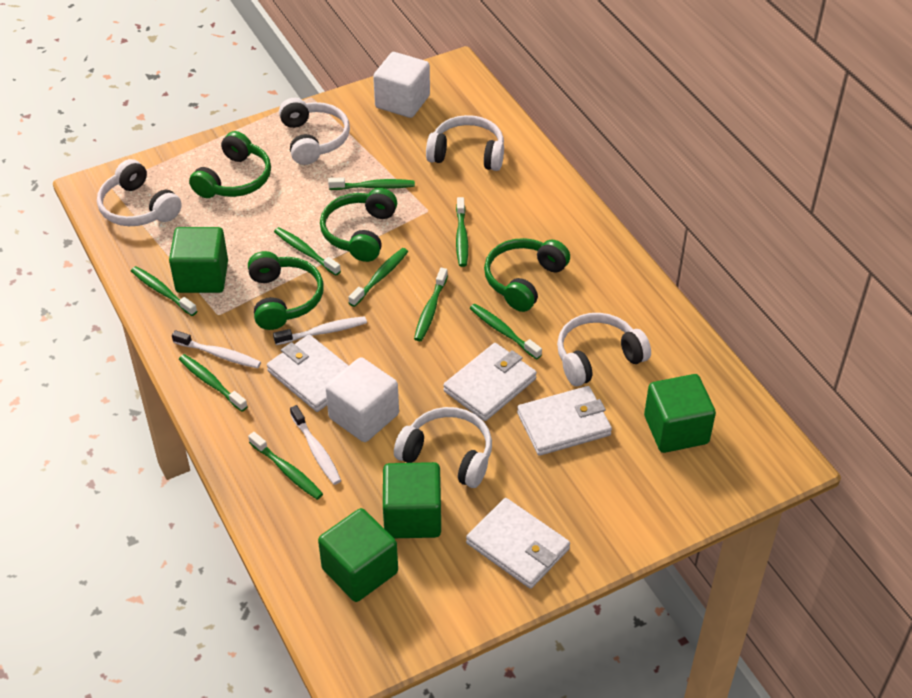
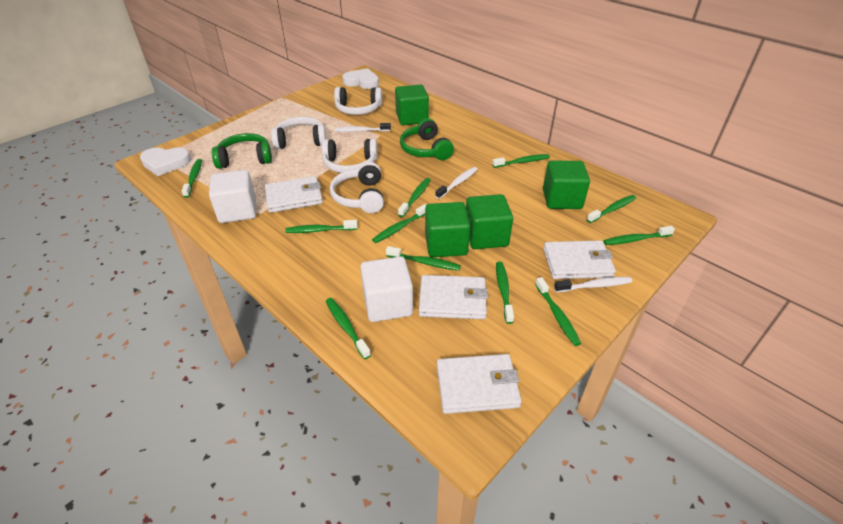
green headphones: [189,131,271,198] [248,251,324,330] [320,188,397,262] [484,238,570,312] = 4 -> [212,133,272,169] [400,118,454,160] = 2
green toothbrush: [131,266,197,316] [179,354,248,412] [248,432,323,500] [274,227,341,275] [328,177,415,190] [348,248,408,307] [414,268,448,341] [456,197,468,267] [470,304,542,360] = 9 -> [181,159,202,198] [285,220,358,233] [326,298,371,359] [372,204,426,243] [386,246,461,271] [398,178,431,217] [492,154,550,168] [496,262,514,324] [535,277,581,346] [587,195,636,223] [603,226,675,245] = 11
white headphones: [97,159,182,226] [279,98,350,165] [394,407,492,488] [426,115,504,171] [557,313,651,386] = 5 -> [271,117,326,149] [322,139,378,173] [330,162,384,213] [334,87,382,115] = 4
white heart: none = 0 -> [140,147,191,176] [342,68,379,89] = 2

